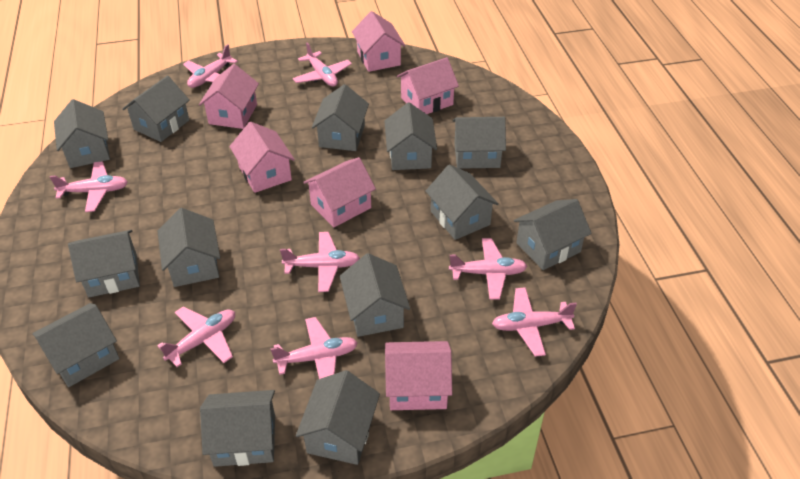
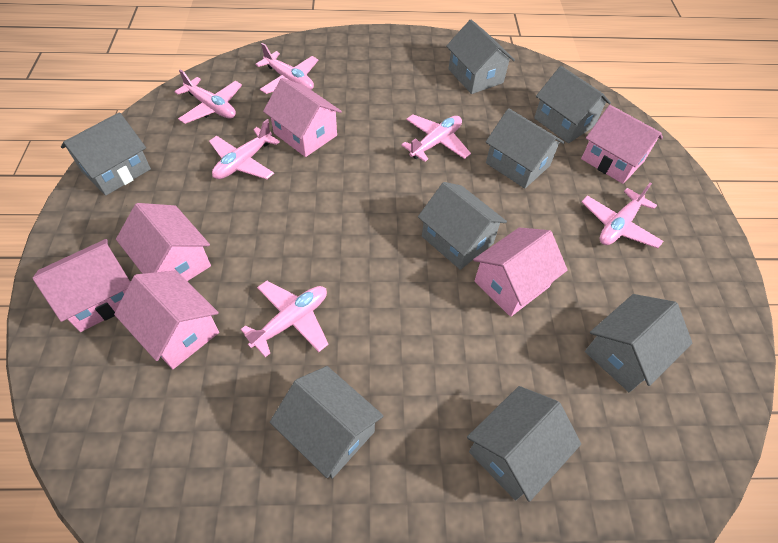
grey house: [32,303,120,387] [54,99,110,168] [68,230,140,297] [122,76,190,142] [158,208,220,287] [200,390,275,467] [296,370,380,465] [312,84,369,151] [340,253,410,337] [384,102,437,170] [426,164,499,240] [453,117,506,169] [514,199,592,270] = 13 -> [61,112,151,196] [270,366,384,479] [418,182,507,270] [446,20,515,94] [467,386,581,502] [486,108,565,189] [534,66,611,143] [585,294,692,392] = 8
pink plane: [50,161,128,212] [157,306,235,367] [183,44,238,88] [270,317,358,379] [280,232,360,292] [293,42,352,87] [449,238,527,300] [492,287,577,357] = 8 -> [174,69,242,124] [209,119,280,179] [240,281,329,357] [256,43,318,94] [401,114,471,162] [582,182,664,248] = 6

